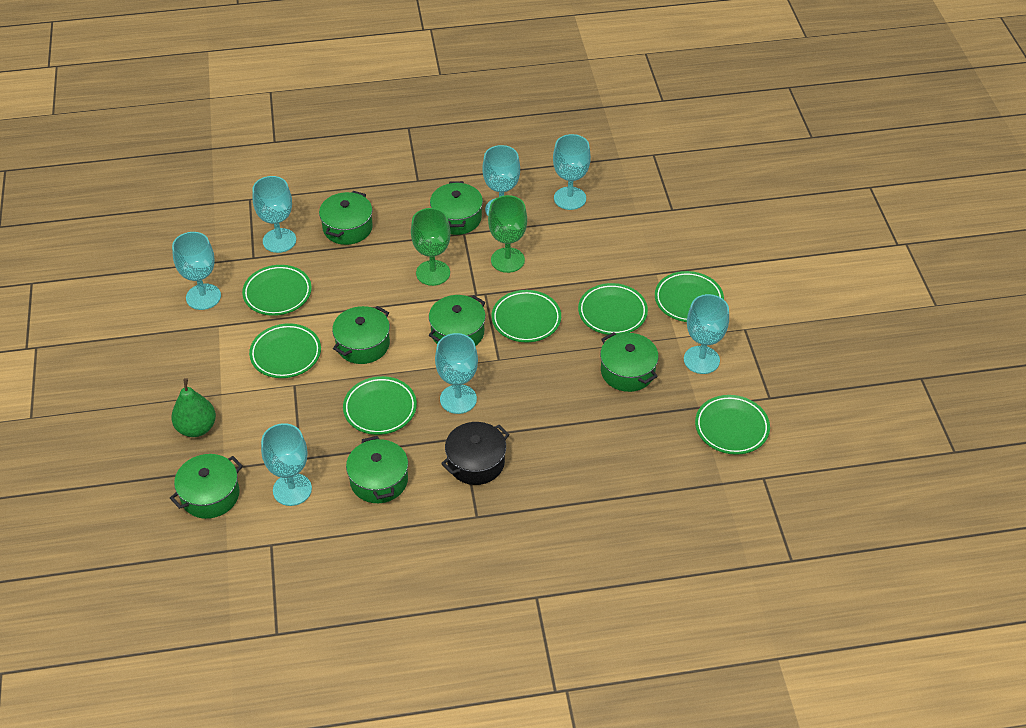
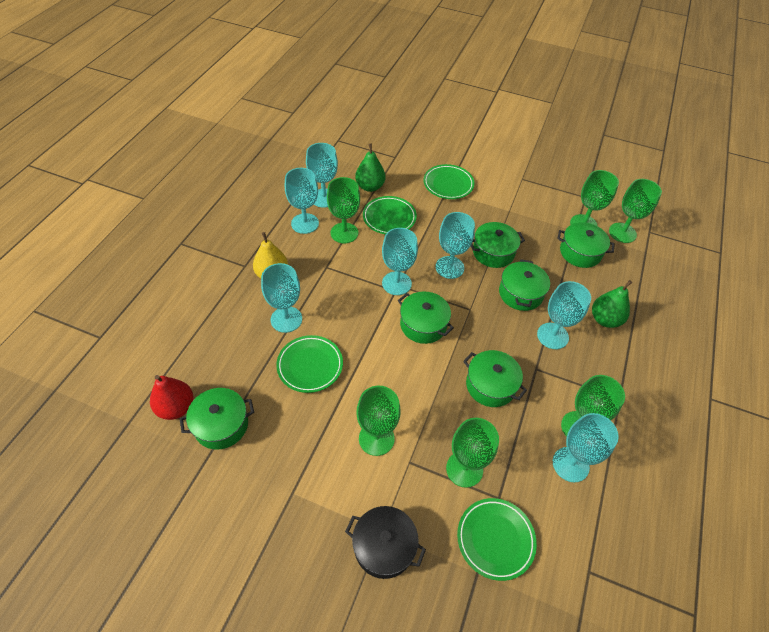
green goblet: [411,208,451,286] [488,195,527,273] = 2 -> [327,177,360,244] [356,386,401,456] [446,418,499,488] [561,375,625,437] [570,170,619,226] [609,179,662,243] = 6
green pear: [171,378,216,437] = 1 -> [355,143,385,192] [592,280,632,328] = 2
green plate: [242,265,312,316] [249,323,321,378] [343,376,417,435] [492,290,561,342] [578,283,648,335] [655,271,724,322] [695,395,770,455] = 7 -> [276,335,343,393] [363,196,417,234] [424,164,475,199] [457,498,537,581] = 4
green pot: [170,454,243,519] [319,191,373,245] [332,306,390,364] [346,436,408,503] [429,295,486,346] [430,181,483,235] [600,332,659,392] = 7 -> [180,388,254,449] [398,291,454,344] [463,350,527,407] [471,222,525,268] [499,259,550,311] [557,222,615,268] = 6
red pear: none = 0 -> [150,375,193,420] = 1
yellow pear: none = 0 -> [253,232,288,279] = 1

